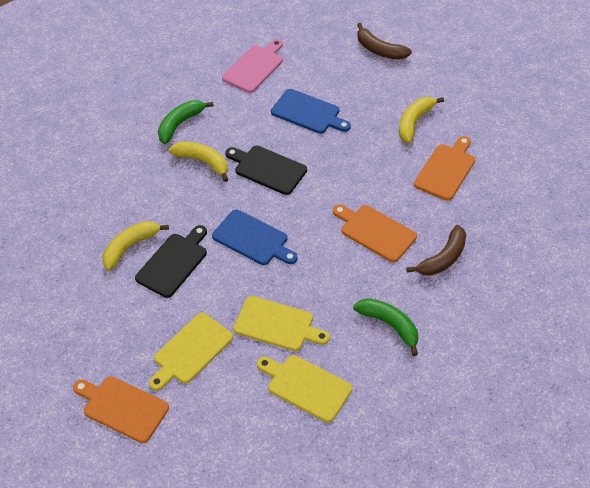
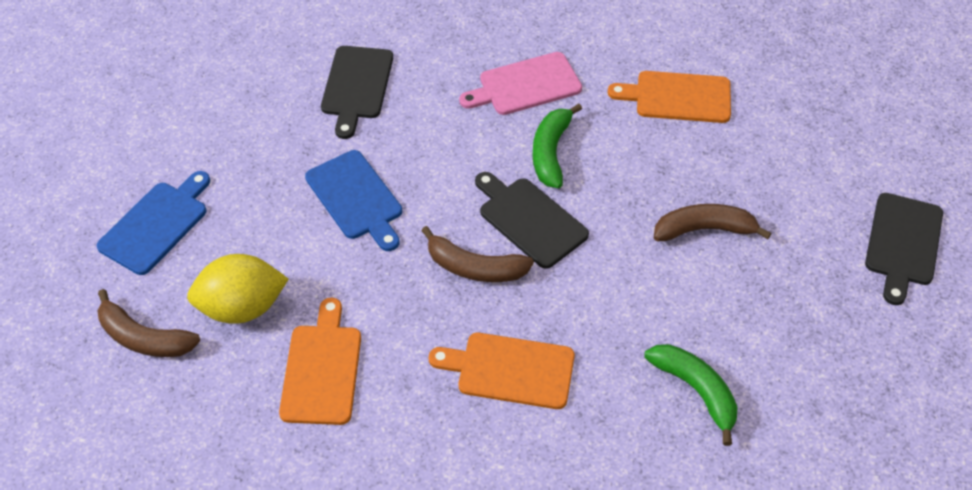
black cutting board: [135,225,207,298] [225,146,307,195] = 2 -> [321,46,393,139] [475,172,589,269] [865,193,943,305] = 3
brown banana: [357,23,412,60] [407,225,466,276] = 2 -> [97,289,200,357] [421,226,534,282] [654,204,772,241] = 3
yellow banana: [103,221,169,271] [168,141,228,182] [399,97,444,143] = 3 -> none = 0
yellow cutting board: [149,313,233,391] [233,296,330,351] [257,355,352,423] = 3 -> none = 0
yellow lemon: none = 0 -> [187,254,288,324] = 1

